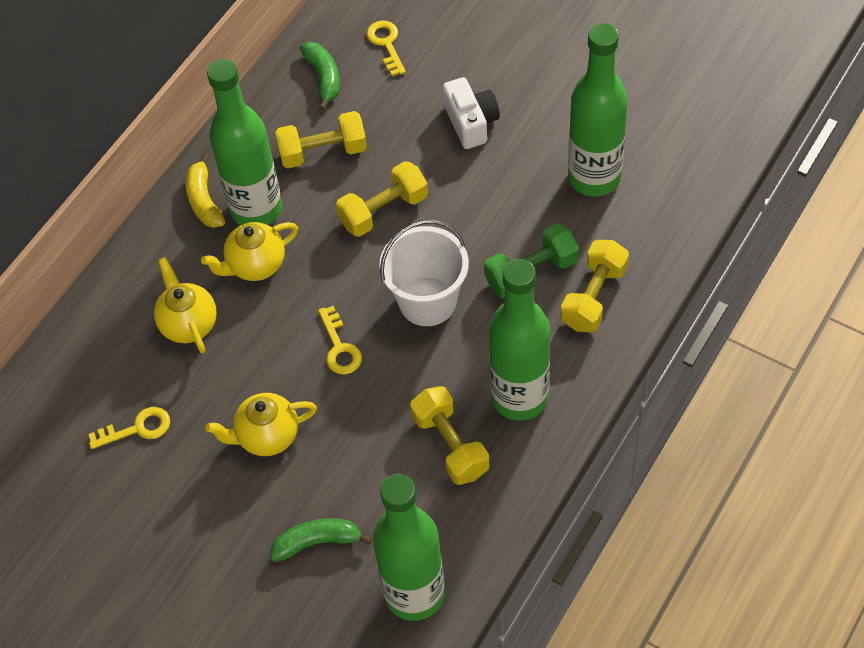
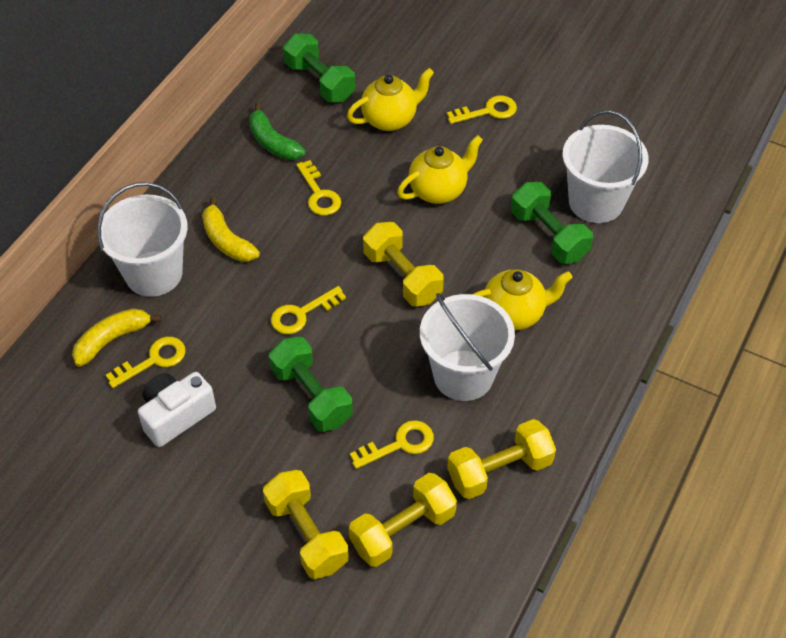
green banana: [270,518,372,562] [300,42,340,110] = 2 -> [249,103,306,160] = 1
green bottle: [207,59,282,225] [373,474,445,621] [489,259,550,421] [568,23,628,197] = 4 -> none = 0
green dumbbell: [484,224,579,299] = 1 -> [269,337,353,432] [283,33,355,102] [511,182,593,264] = 3
white bucket: [379,220,469,326] = 1 -> [97,182,188,297] [420,293,515,401] [562,110,649,223] = 3
yellow banana: [186,154,225,228] = 1 -> [72,308,162,367] [202,197,260,262] = 2
yellow key: [89,407,170,449] [318,306,362,375] [367,21,406,76] = 3 -> [106,337,186,388] [271,286,346,334] [296,160,341,216] [350,420,434,469] [447,96,517,124] = 5

